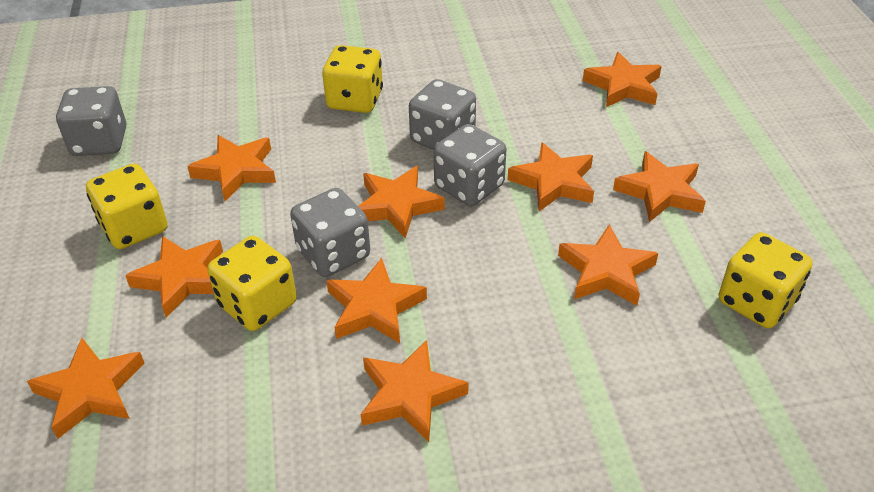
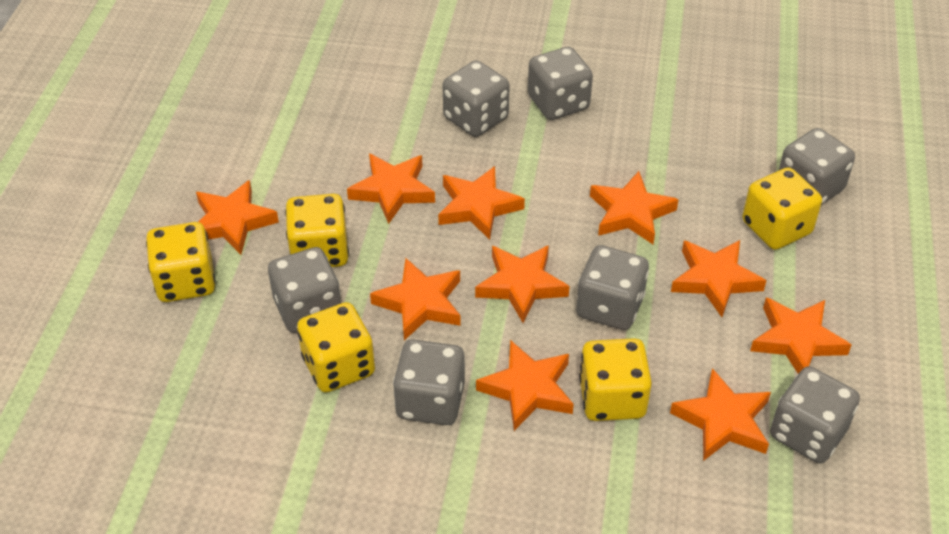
grey dice: [56,86,126,156] [290,188,370,277] [409,79,476,150] [433,124,506,206] = 4 -> [268,247,342,333] [393,339,465,425] [443,60,510,137] [528,47,593,120] [576,245,649,330] [770,366,860,463] [779,128,855,205] = 7
yellow dice: [86,164,168,249] [207,236,297,331] [322,45,383,113] [718,232,813,328] = 4 -> [146,222,215,302] [285,194,349,267] [297,302,375,393] [579,338,652,421] [742,167,822,250] = 5

